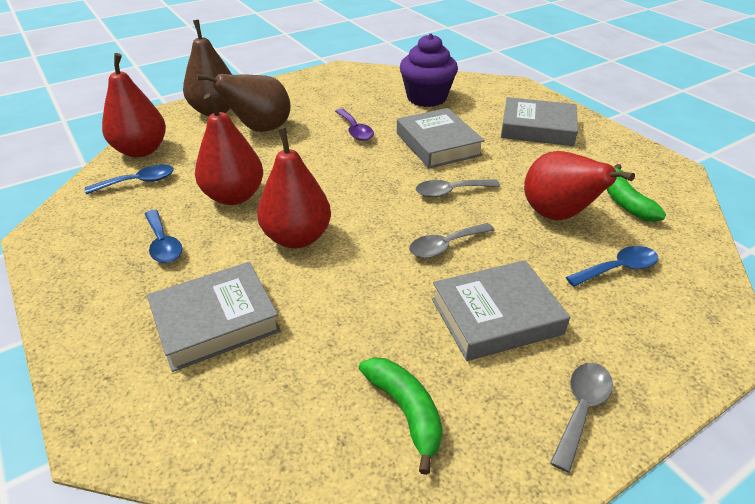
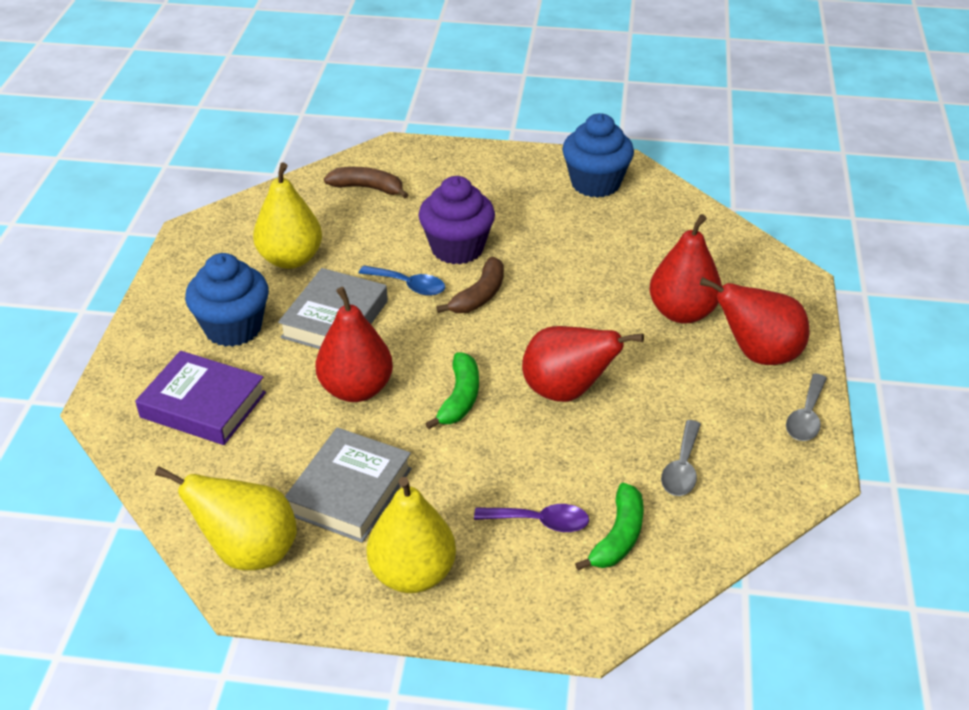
blue cupcake: none = 0 -> [185,253,269,347] [562,113,634,198] = 2
blue spoon: [85,165,174,194] [145,210,182,263] [566,246,659,287] = 3 -> [359,265,445,296] = 1
brown banana: none = 0 -> [324,167,408,199] [436,257,504,313] = 2
brown pear: [183,20,232,116] [197,74,291,132] = 2 -> none = 0
grey book: [147,262,281,372] [397,108,485,168] [432,260,570,361] [501,97,578,146] = 4 -> [278,268,388,349] [285,427,412,543] = 2
grey spoon: [409,223,494,258] [416,180,500,198] [550,363,613,473] = 3 -> [661,420,701,496] [786,373,827,441] = 2
purple book: none = 0 -> [135,351,266,445] = 1
yellow pear: none = 0 -> [155,466,297,570] [253,162,322,269] [366,477,456,593] = 3

